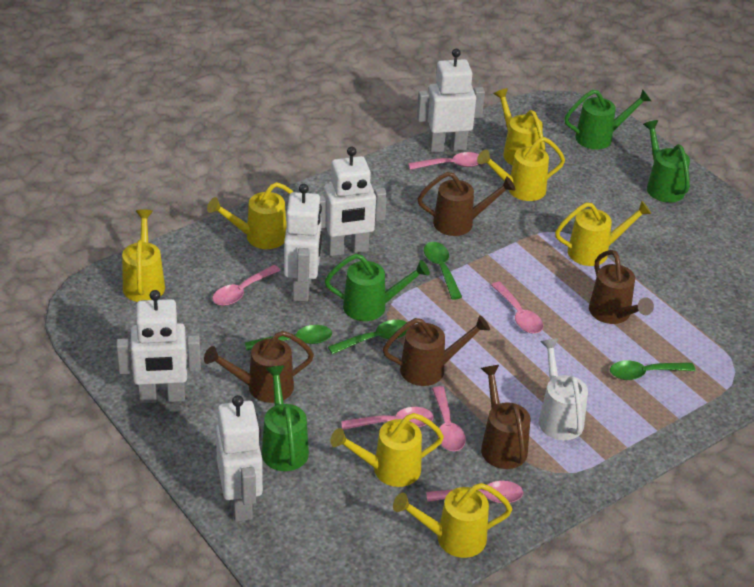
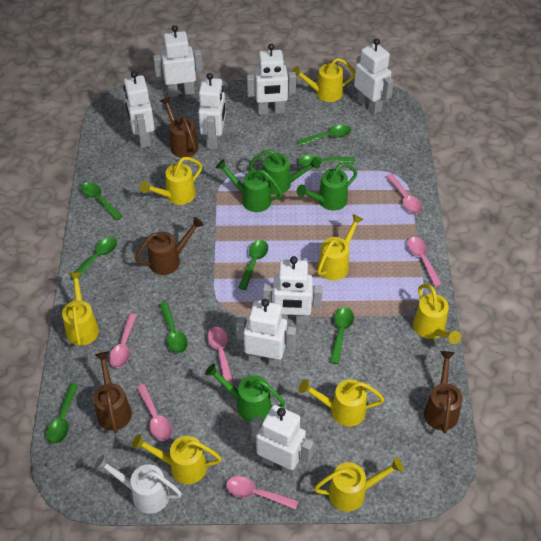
brown watering can: [204,331,314,403] [383,315,490,386] [418,172,515,236] [481,365,530,469] [589,250,654,324] = 5 -> [94,352,132,433] [135,217,204,275] [160,97,198,158] [424,351,463,433] = 4
green spoon: [245,325,332,351] [328,320,407,354] [424,242,462,300] [610,360,695,380] = 4 -> [46,383,79,444] [70,237,117,281] [81,182,123,220] [159,302,188,353] [238,240,268,290] [297,125,351,146] [298,155,355,168] [330,307,354,364] = 8
white robot: [116,290,201,403] [216,395,263,522] [284,184,322,301] [320,147,387,256] [417,49,485,153] = 5 -> [124,71,155,148] [153,25,203,97] [198,73,226,150] [236,299,297,368] [247,44,296,115] [251,405,314,476] [263,256,322,324] [354,38,394,115] = 8
yellow watering can: [122,209,165,302] [207,182,294,249] [330,413,444,487] [393,483,512,558] [477,137,565,201] [494,88,545,165] [555,201,651,266] = 7 -> [62,272,99,346] [132,434,222,484] [140,157,202,205] [292,58,355,102] [299,379,384,427] [314,457,404,512] [317,214,364,281] [413,284,461,344] = 8

